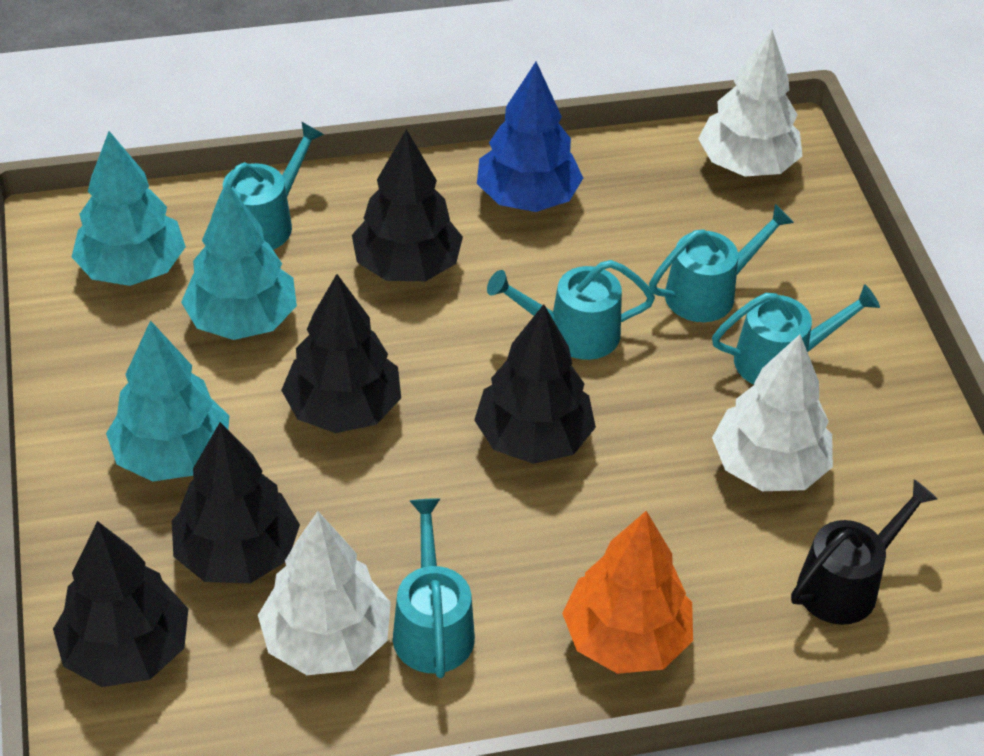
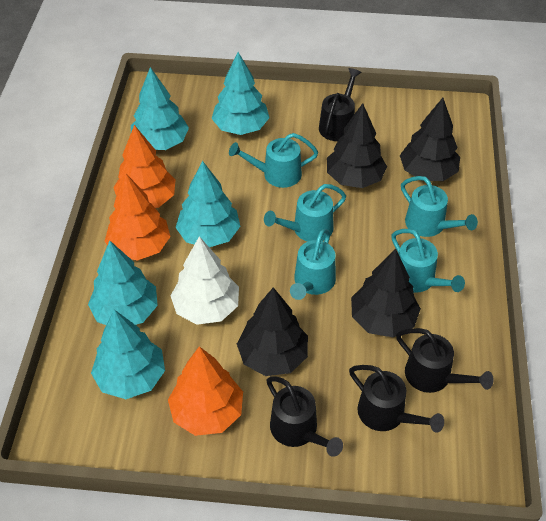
black tree: [53,521,188,687] [172,422,300,583] [281,274,401,433] [352,129,463,281] [474,304,596,464] = 5 -> [237,287,308,376] [327,103,387,188] [351,249,421,337] [400,98,460,181] = 4
black watering can: [791,479,938,625] = 1 -> [266,376,343,457] [319,68,362,141] [349,365,444,433] [396,328,494,393] = 4
blue tree: [477,62,583,212] = 1 -> none = 0
orange tree: [562,511,693,674] = 1 -> [104,174,170,261] [113,125,176,208] [168,346,243,436] = 3
turquoise tree: [72,131,186,286] [106,320,229,481] [181,183,297,340] = 3 -> [88,240,158,325] [91,309,165,399] [131,67,189,150] [175,161,240,247] [212,52,270,135] = 5
white tree: [258,511,391,675] [698,29,802,177] [712,334,833,491] = 3 -> [170,236,239,325] = 1

